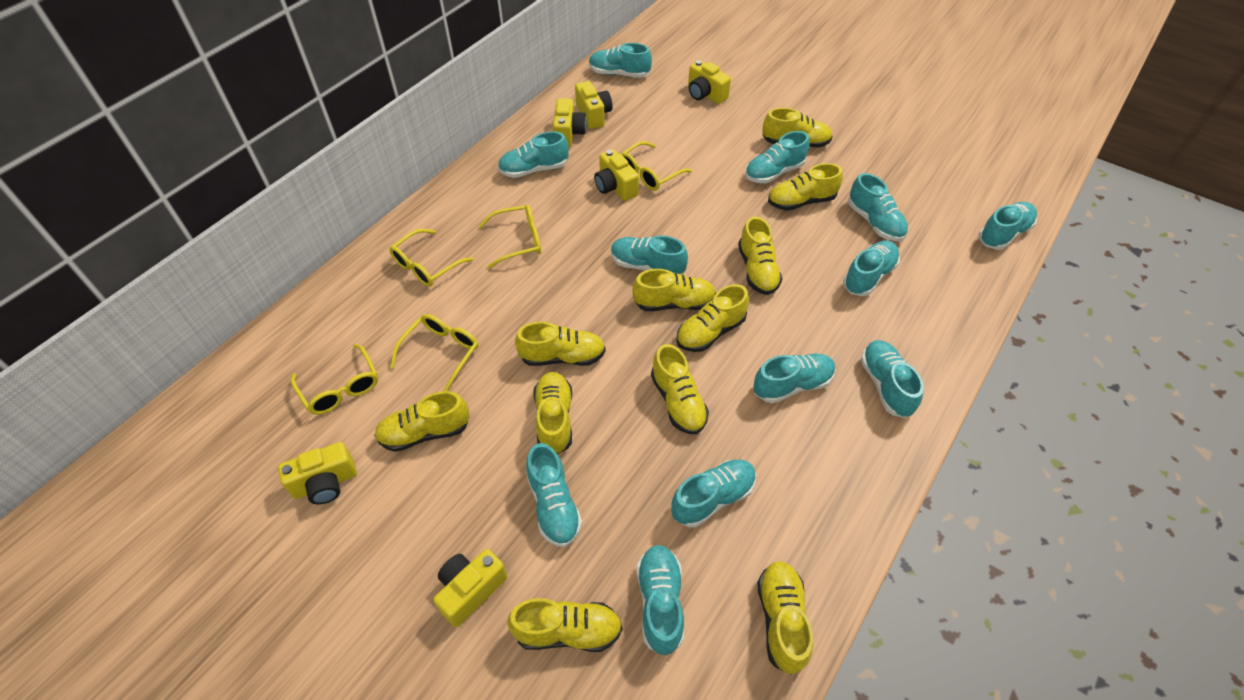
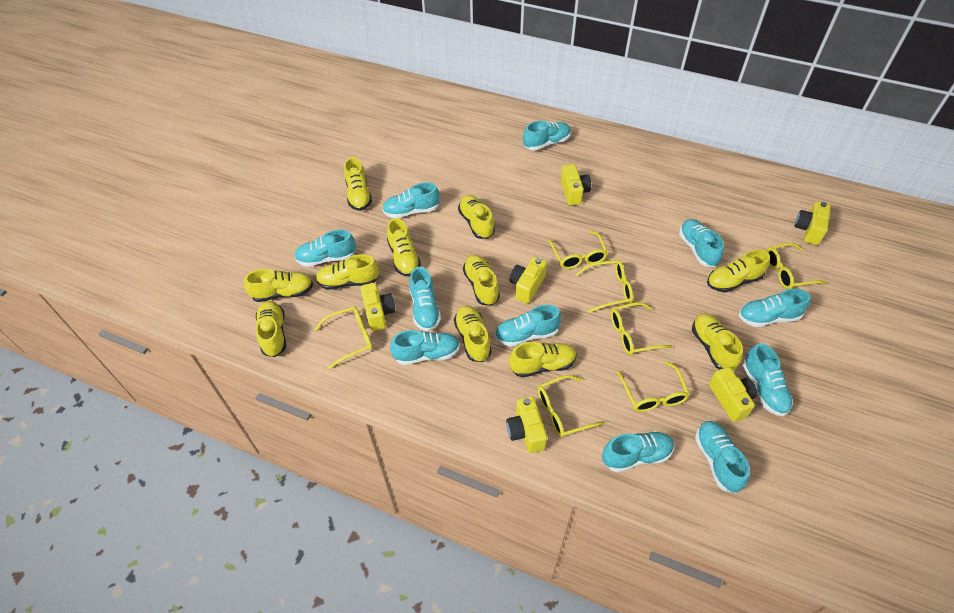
turquoise shoe: [498,131,569,178] [526,443,582,547] [589,43,652,78] [611,235,688,275] [637,545,684,656] [671,460,756,528] [745,131,810,183] [753,354,836,403] [843,241,900,296] [848,173,908,241] [861,340,924,418] [979,202,1037,250] = 12 -> [294,230,356,267] [382,182,440,218] [390,330,460,365] [409,267,441,331] [495,305,561,347] [523,120,571,150] [602,431,674,472] [679,219,724,267] [695,421,750,493] [739,289,811,327] [742,343,793,416] = 11
yellow glasses: [291,344,378,415] [389,229,474,287] [390,314,478,391] [478,205,541,268] [621,141,692,191] = 5 -> [314,306,372,369] [538,375,606,437] [548,231,608,269] [575,260,633,313] [611,302,673,355] [617,361,690,412] [766,243,827,289] = 7

